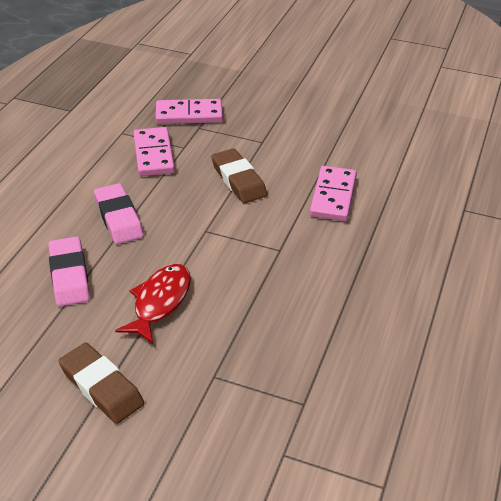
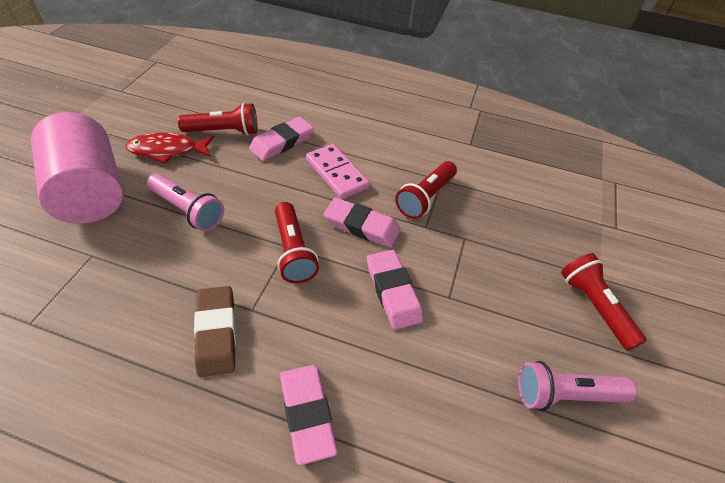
brown eraser: [58,342,144,424] [211,148,267,203] = 2 -> [194,286,236,377] = 1
pink cylinder: none = 0 -> [31,112,123,224] = 1
pink domino: [134,127,175,176] [155,99,223,124] [310,166,357,221] = 3 -> [306,144,370,199] = 1
pink eraser: [48,237,90,306] [94,183,144,244] = 2 -> [249,117,314,161] [280,365,338,465] [323,197,400,248] [367,250,423,330] = 4
pink flashlight: none = 0 -> [147,173,224,232] [518,361,637,411] = 2
red flashlight: none = 0 -> [178,103,257,135] [275,202,319,283] [395,161,457,219] [561,253,646,351] = 4

